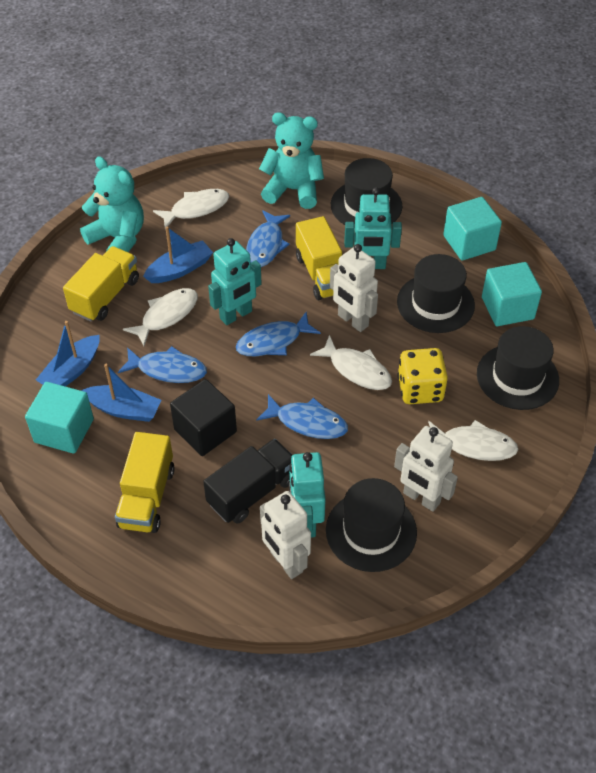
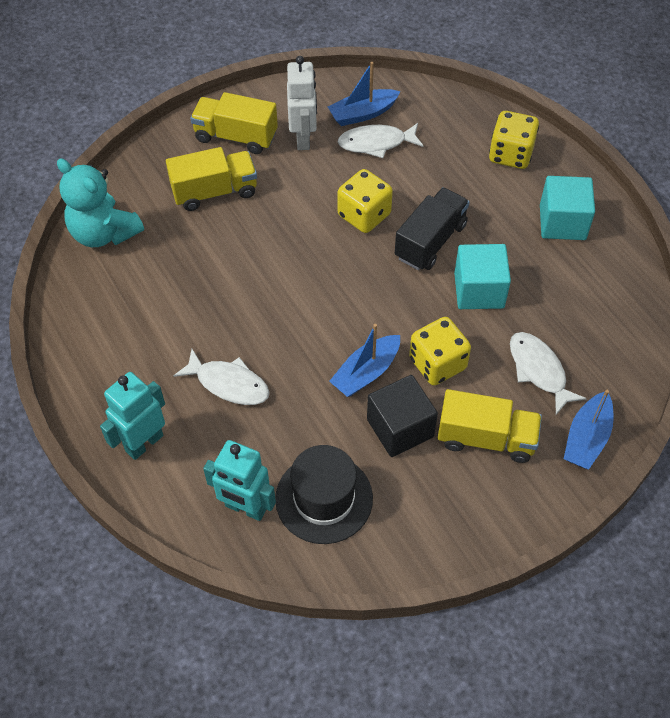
black hat: [326,478,417,572] [331,158,402,229] [397,254,475,333] [477,326,559,410] = 4 -> [275,445,373,544] = 1
blue fish: [118,346,207,383] [236,312,321,356] [246,210,290,267] [256,394,348,439] = 4 -> none = 0
turquoise cube: [25,382,94,454] [443,197,502,261] [482,262,542,326] = 3 -> [454,244,511,309] [540,176,595,240] = 2
turquoise robot: [208,238,262,325] [289,452,326,538] [344,187,402,269] = 3 -> [100,372,165,460] [203,440,276,521] = 2
turquoise teddy bear: [80,157,144,252] [259,112,324,209] = 2 -> [57,158,144,247] = 1
white fish: [123,288,198,346] [153,189,229,227] [310,335,392,390] [428,420,519,461] = 4 -> [173,349,270,405] [338,123,424,158] [510,332,587,415] = 3
white robot: [260,491,311,579] [330,244,378,332] [394,426,458,512] = 3 -> [287,56,317,150] = 1
yellow dice: [398,348,448,404] = 1 -> [337,169,393,233] [409,317,471,386] [489,111,539,169] = 3

